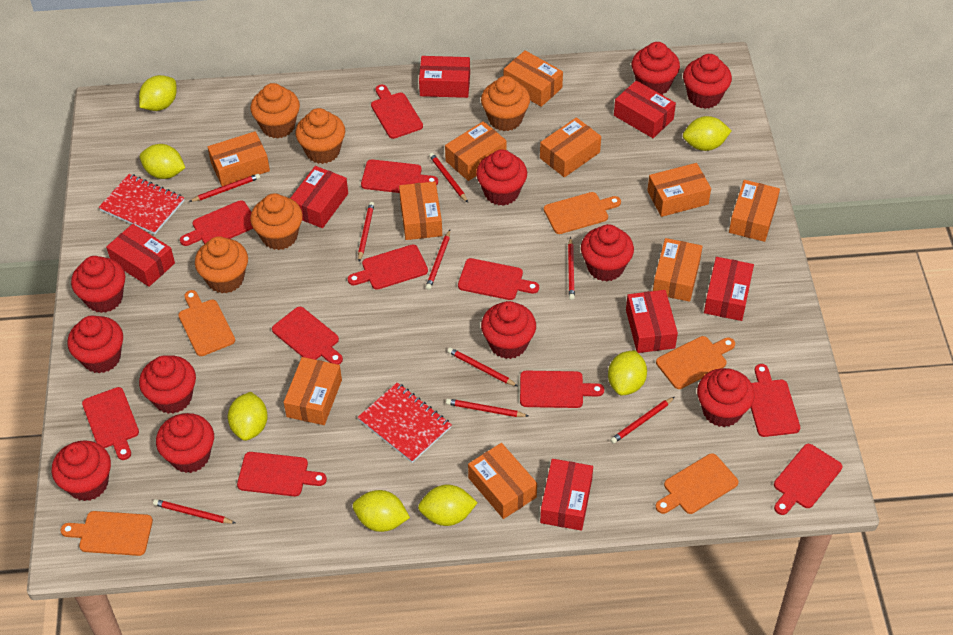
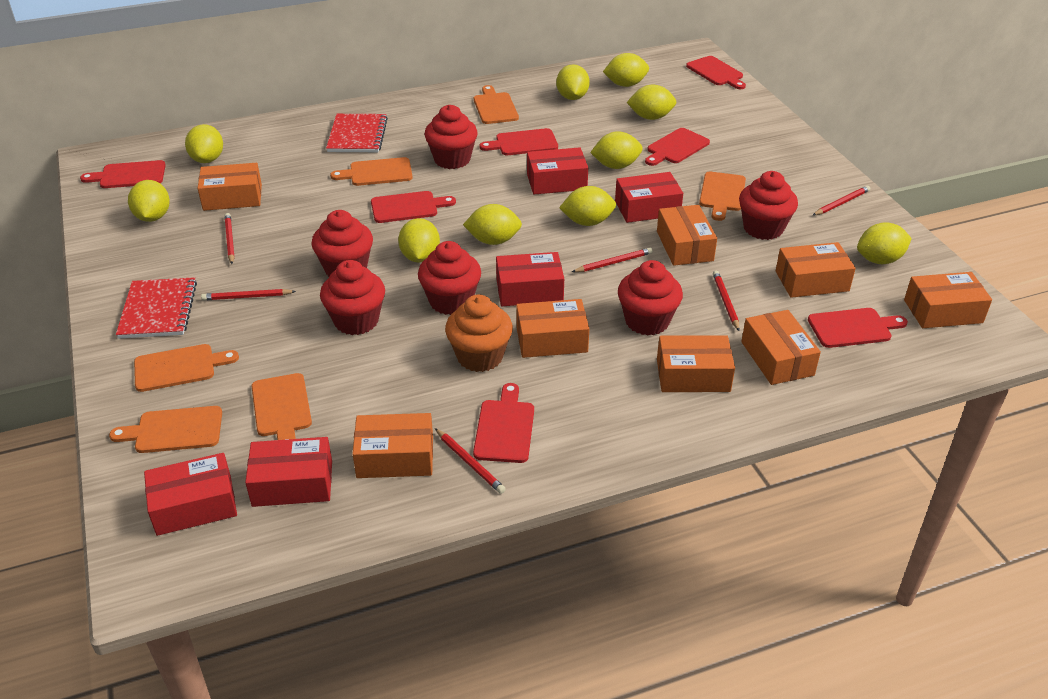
orange box: [208,131,270,186] [284,357,342,425] [399,181,442,240] [445,121,507,181] [468,443,537,519] [504,50,563,107] [540,117,601,177] [647,163,711,217] [653,238,703,302] [729,180,780,242] = 10 -> [197,163,262,211] [353,413,433,478] [516,299,589,358] [657,205,717,266] [657,335,735,392] [741,310,821,385] [776,242,856,298] [904,272,992,328] = 8
orange cupcake: [195,236,248,293] [250,83,300,139] [250,193,303,250] [295,108,345,164] [481,76,530,131] = 5 -> [445,295,513,372] = 1
orange cutting board: [61,511,153,556] [178,290,235,356] [544,192,621,234] [656,336,735,389] [656,453,739,514] = 5 -> [109,406,222,453] [134,344,239,392] [252,373,312,440] [330,157,413,186] [474,85,519,124] [699,172,746,221] = 6
red box: [106,224,175,287] [290,166,348,228] [419,56,470,98] [540,459,593,531] [614,80,676,138] [626,290,678,353] [704,257,754,321] = 7 -> [144,453,237,536] [245,437,332,507] [496,252,564,306] [527,147,588,194] [615,172,683,223] = 5
red cupcake: [52,440,111,501] [68,316,123,373] [71,256,125,313] [139,355,196,414] [156,413,214,473] [476,149,527,206] [481,301,536,359] [581,224,634,281] [632,42,680,95] [683,54,732,109] [697,368,755,427] = 11 -> [311,210,373,277] [320,260,385,335] [418,241,481,315] [425,105,477,169] [618,260,683,335] [739,171,798,240] = 6
red cutting board: [82,387,139,460] [180,200,253,246] [237,452,327,497] [272,307,343,365] [347,245,428,290] [361,159,438,193] [371,84,423,139] [458,258,539,300] [520,371,604,408] [751,364,800,437] [774,444,842,515] = 11 -> [80,160,166,188] [371,191,456,223] [473,383,534,463] [479,128,558,155] [645,128,710,166] [686,56,746,89] [808,308,908,348] = 7
red pencil: [153,499,235,524] [189,174,260,202] [358,202,374,262] [426,230,450,290] [429,153,468,203] [446,399,528,417] [447,347,518,386] [568,237,575,300] [610,397,675,444] = 9 -> [201,289,296,301] [224,213,235,264] [435,428,506,494] [572,248,653,272] [713,271,740,331] [813,186,870,215] = 6
yellow lemon: [139,75,177,111] [140,144,185,179] [228,392,268,441] [353,490,410,532] [418,485,478,526] [608,350,647,395] [683,116,732,151] = 7 -> [128,180,170,222] [185,124,223,163] [398,218,440,263] [463,204,522,245] [556,64,590,100] [559,186,616,226] [590,131,643,169] [603,53,649,87] [627,84,676,120] [857,222,912,264] = 10

